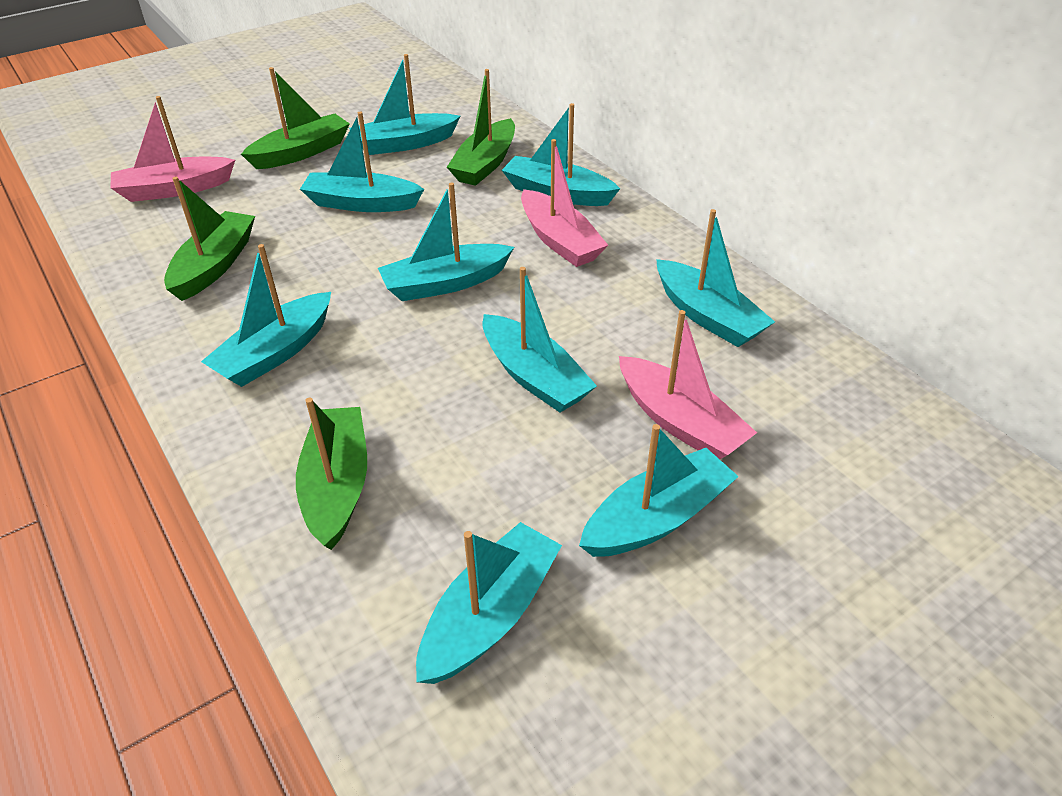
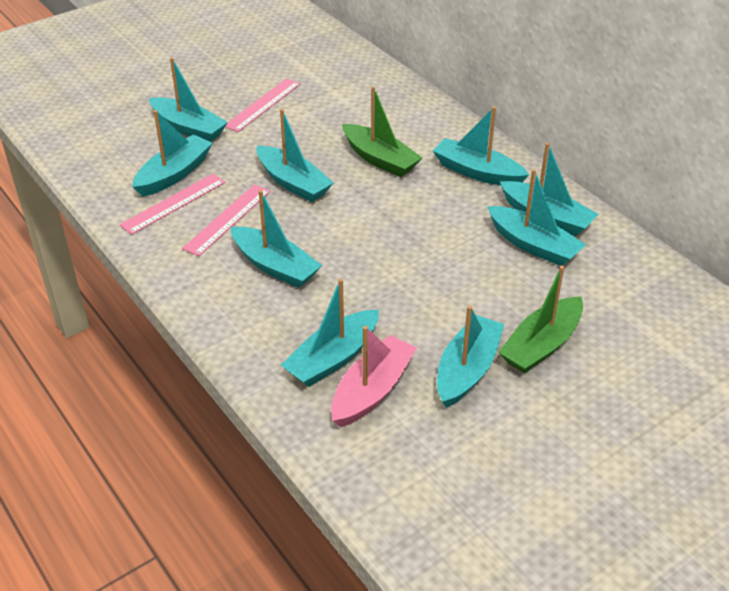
green boat: [164,177,255,301] [241,67,350,169] [296,398,367,550] [447,69,515,186] = 4 -> [342,86,422,177] [498,266,583,374] = 2
pink boat: [110,96,235,202] [521,139,608,267] [619,310,757,459] = 3 -> [331,326,417,427] = 1
pink ruler: none = 0 -> [119,174,225,235] [182,184,271,256] [225,78,300,132] = 3

